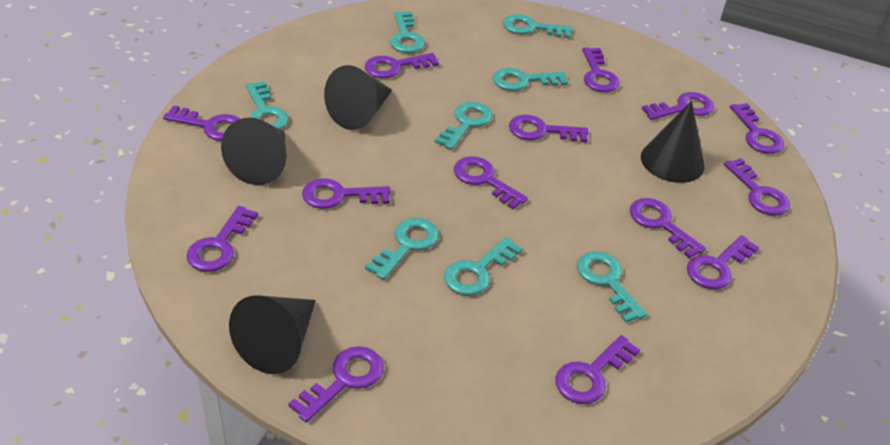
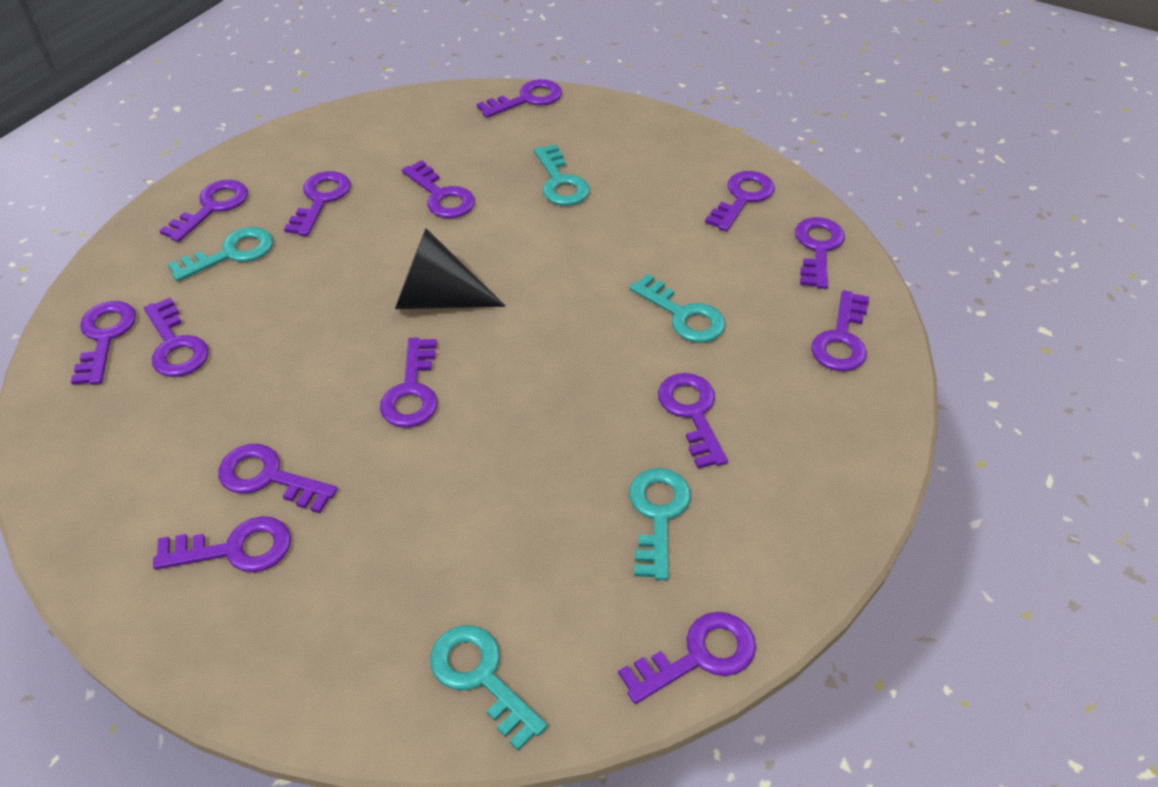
black cone: [221,118,287,185] [229,295,316,374] [324,65,392,130] [641,101,705,183] = 4 -> [395,228,505,309] = 1
turquoise key: [245,81,288,129] [365,218,439,280] [390,11,425,53] [435,102,492,150] [444,237,523,296] [493,68,568,91] [503,14,572,38] [577,251,647,323] = 8 -> [168,227,273,282] [430,625,547,751] [534,144,590,206] [629,274,726,343] [629,468,691,580] = 5

